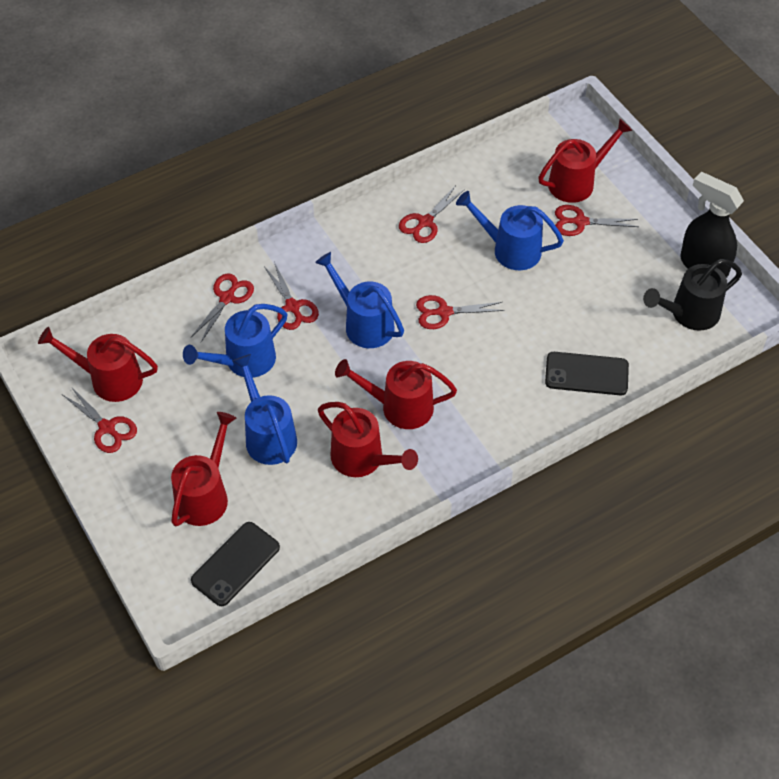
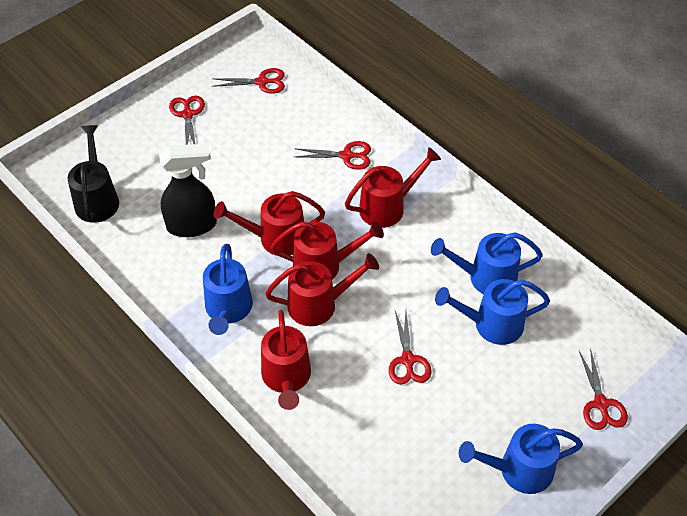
black phone: [191,522,280,606] [545,352,629,395] = 2 -> none = 0
red scissors: [63,387,137,453] [191,273,254,342] [264,262,319,330] [399,185,465,243] [416,295,505,329] [555,205,639,236] = 6 -> [169,95,205,145] [212,68,285,94] [294,141,371,170] [389,311,431,385] [579,348,628,430] = 5

